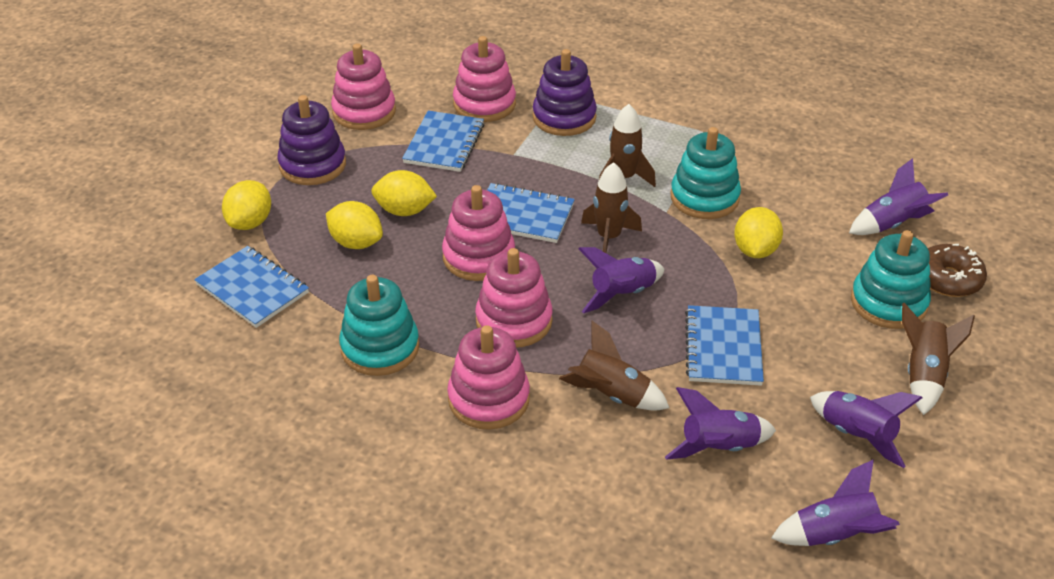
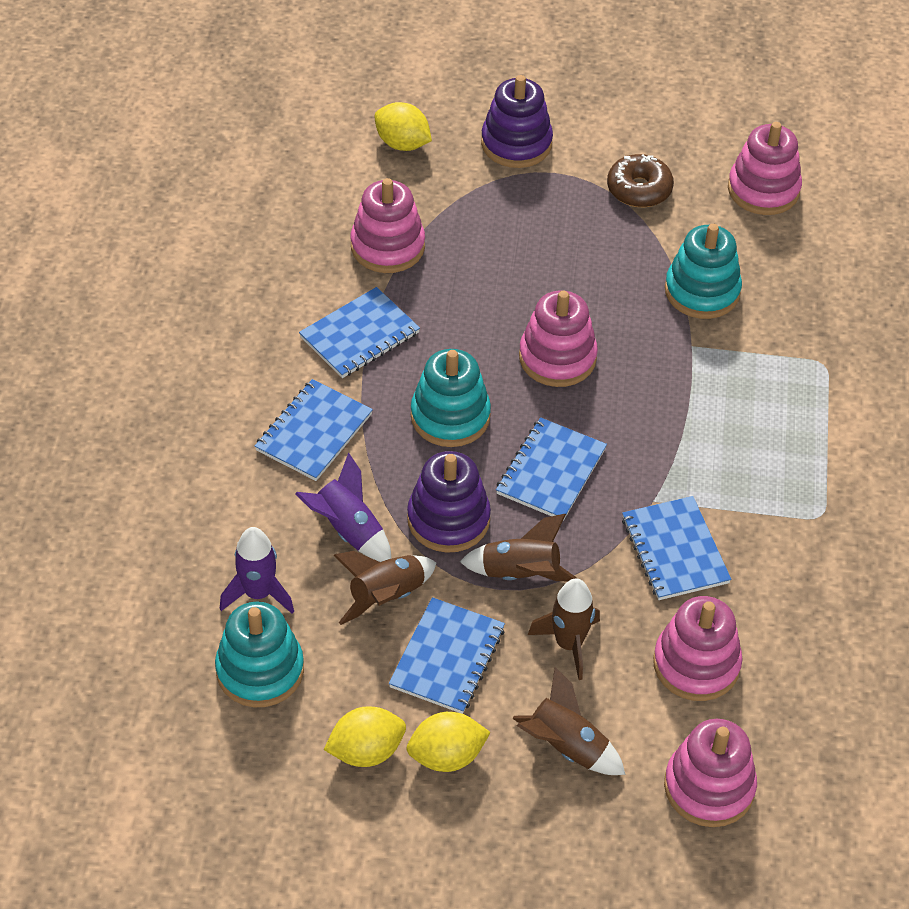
blue notebook: [194,246,309,328] [402,111,484,172] [487,183,575,243] [685,305,764,386] = 4 -> [255,379,373,481] [299,287,420,378] [389,597,505,714] [496,417,607,521] [622,496,731,600] = 5
purple rocket: [578,247,664,313] [665,387,776,460] [771,459,900,546] [810,391,923,468] [849,158,948,235] = 5 -> [220,527,294,614] [295,453,391,562] = 2
yellow lemon: [222,180,271,230] [326,201,383,249] [371,170,437,216] [734,207,783,258] = 4 -> [324,706,406,767] [374,102,432,151] [407,712,491,772] = 3

